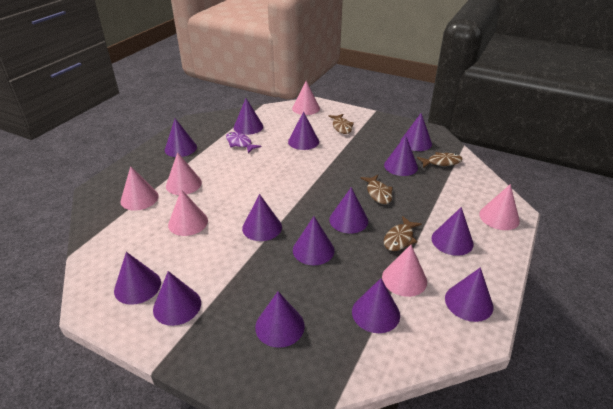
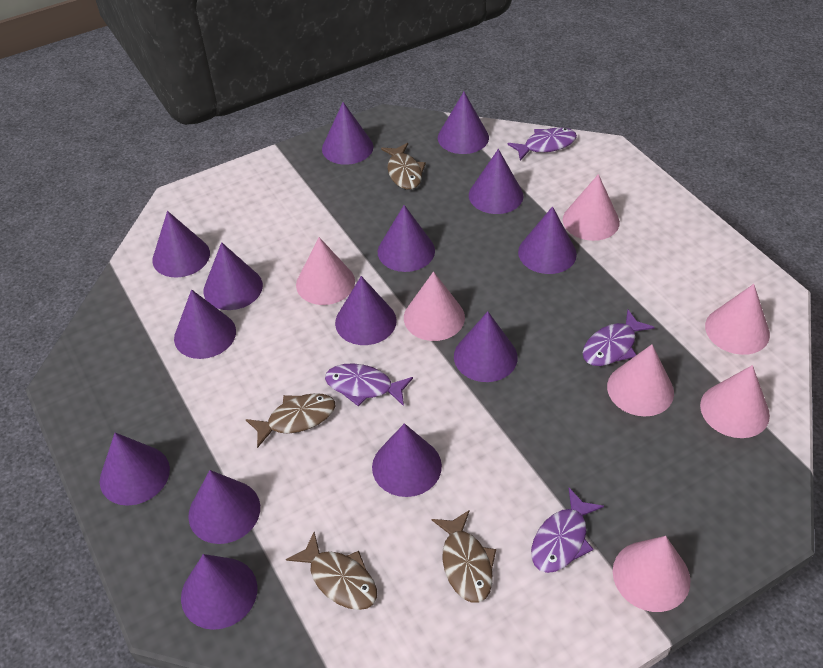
pink cone: [121,166,159,211] [166,152,202,195] [168,189,208,236] [292,81,320,115] [382,245,427,297] [479,184,520,230] = 6 -> [296,237,355,305] [404,271,465,341] [563,174,620,241] [607,344,674,416] [613,536,691,612] [700,365,770,438] [705,284,770,355] = 7
purple fish: [226,132,262,153] = 1 -> [325,363,413,406] [507,127,577,161] [531,488,604,573] [583,310,655,366] = 4

